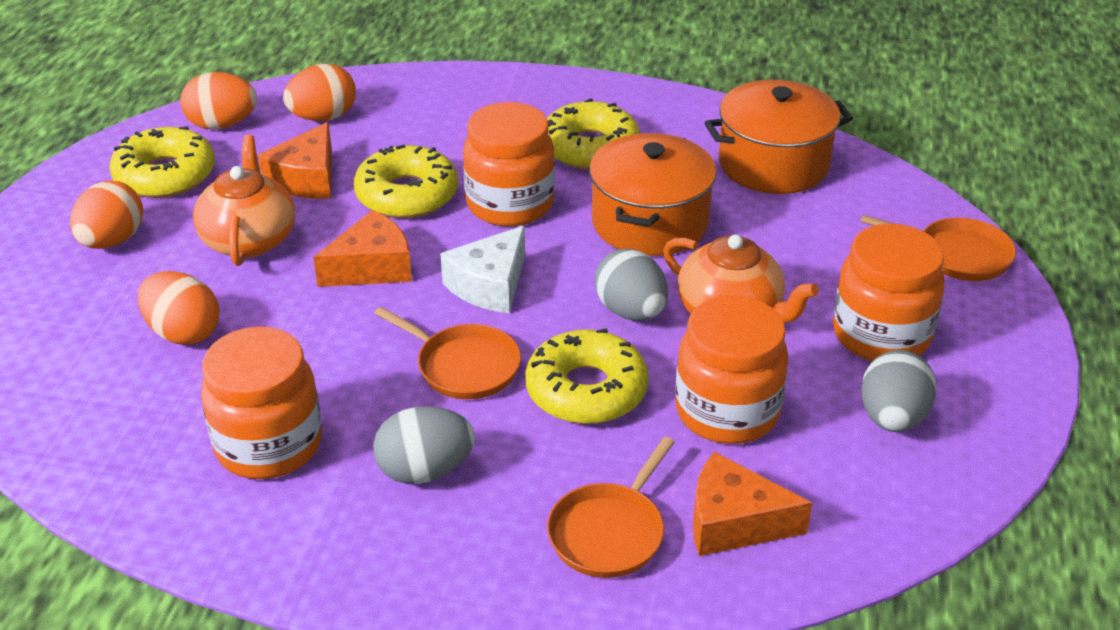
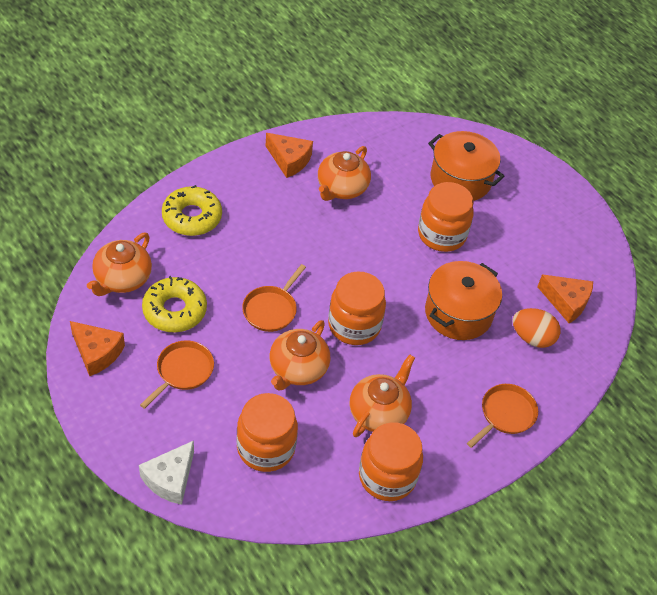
grey egg: [373,406,475,484] [595,249,668,321] [861,350,937,432] = 3 -> none = 0
orange egg: [70,181,143,249] [138,271,219,345] [180,72,257,130] [283,64,356,121] = 4 -> [513,308,560,348] = 1
orange teapot: [193,135,295,266] [663,235,819,323] = 2 -> [87,233,152,296] [270,320,330,390] [318,146,371,201] [350,354,415,437] = 4
yellow donut: [110,126,215,198] [354,144,458,218] [525,328,649,424] [547,98,640,169] = 4 -> [142,276,207,332] [162,185,222,236] = 2

